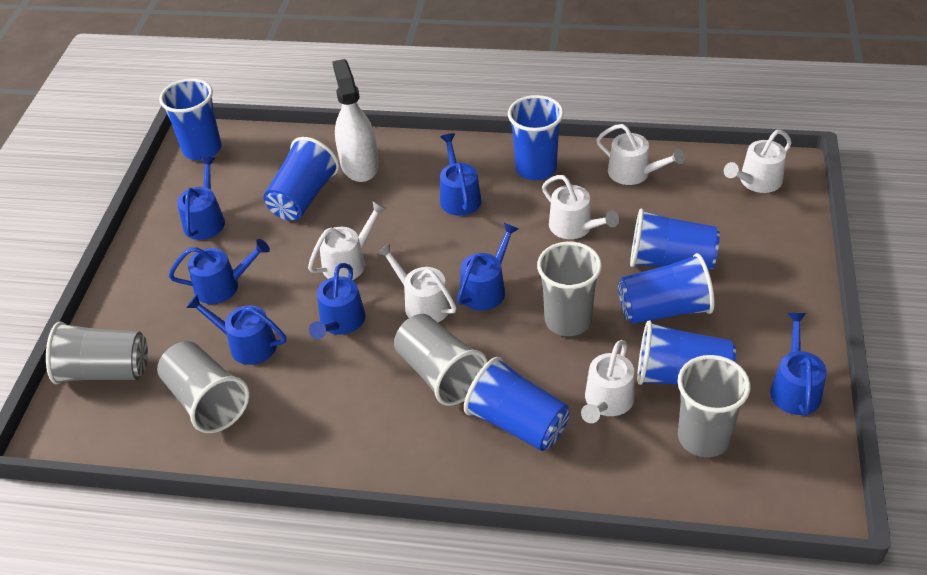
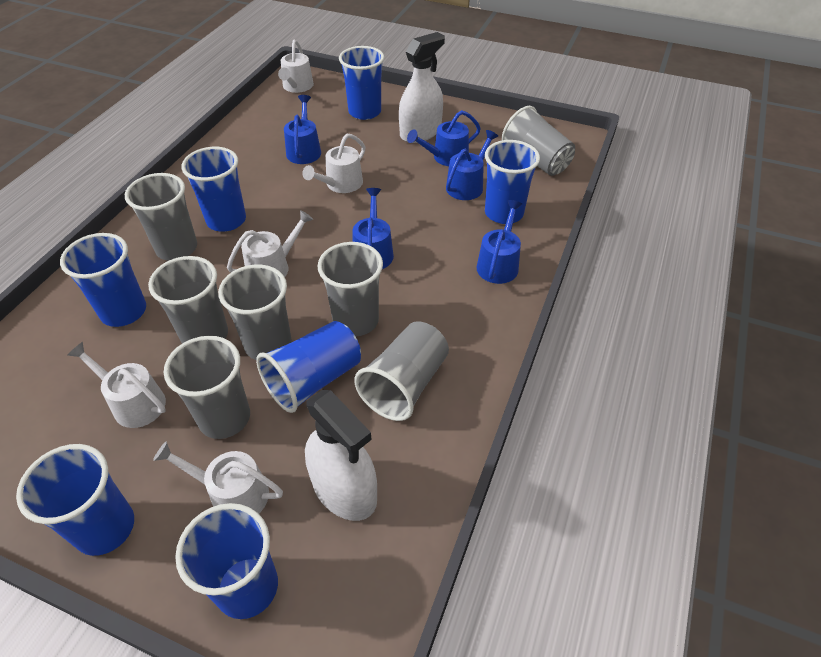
blue watering can: [169,239,270,304] [177,157,225,240] [186,295,286,365] [309,263,365,339] [440,133,482,216] [457,223,518,311] [770,313,827,416] = 7 -> [284,95,321,164] [353,188,394,269] [407,110,481,166] [446,130,498,200] [476,200,522,284] = 5
grey cup: [46,322,148,384] [157,341,250,433] [394,314,488,406] [537,242,602,336] [677,355,751,457] = 5 -> [125,173,197,261] [148,256,228,343] [164,336,250,439] [218,265,292,360] [317,242,383,336] [354,321,449,421] [502,106,575,176] = 7
white spray bottle: [332,59,379,182] = 1 -> [305,390,377,521] [399,32,445,143] = 2
white watering can: [308,201,386,280] [377,243,457,322] [542,175,619,239] [581,340,635,423] [596,124,685,185] [724,130,792,193] = 6 -> [67,342,166,428] [153,442,283,514] [227,210,313,277] [278,40,314,93] [302,134,365,193] = 5

